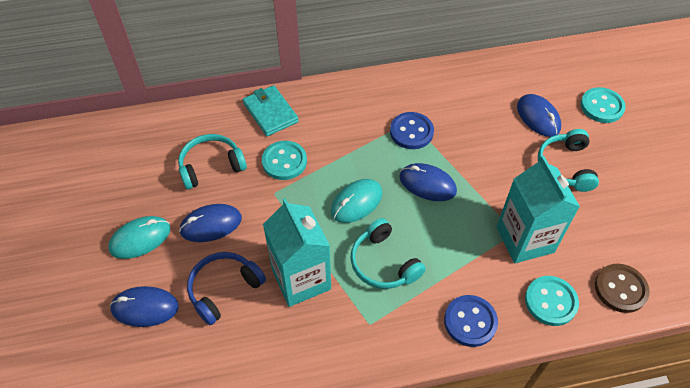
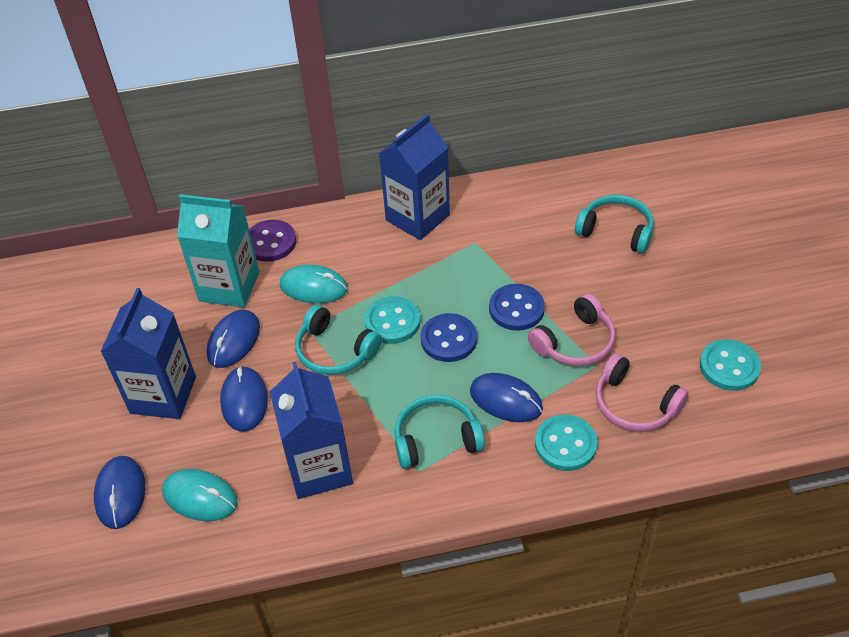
blue carton: none = 0 -> [100,288,196,419] [270,362,353,499] [379,114,450,240] = 3
blue headphones: [187,252,266,325] = 1 -> none = 0
brown button: [595,264,650,313] = 1 -> none = 0
pink headphones: none = 0 -> [528,293,616,366] [595,353,689,432] = 2
purple button: none = 0 -> [249,220,296,262] = 1
turquoise carton: [263,198,331,307] [496,156,580,263] = 2 -> [177,194,259,308] = 1
turquoise wallet: [243,85,299,136] = 1 -> none = 0

